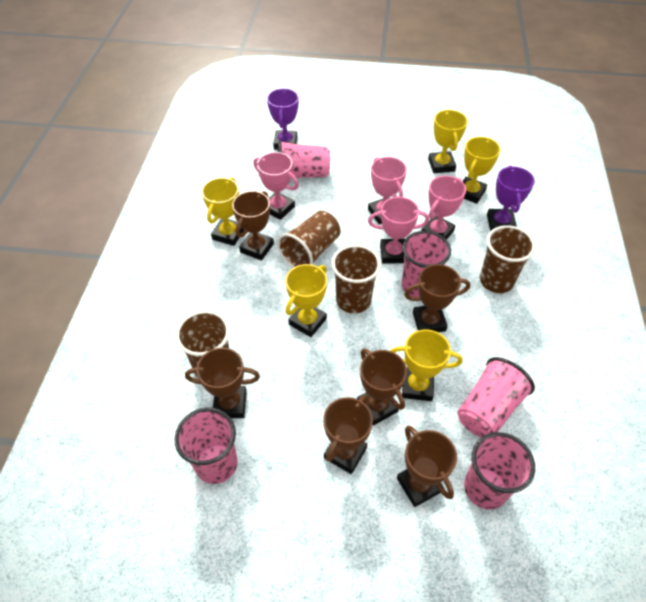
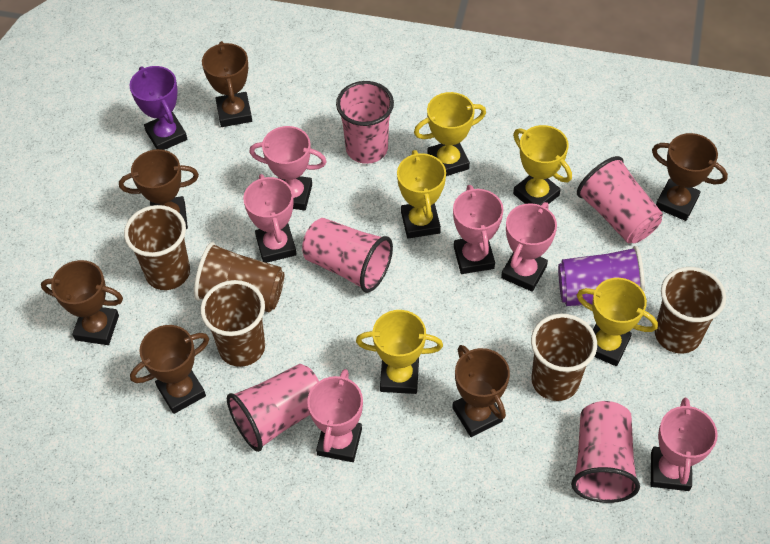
brown cup: [175,310,230,379] [277,211,340,268] [331,245,381,313] [480,225,536,293] = 4 -> [124,205,190,290] [194,242,284,312] [200,280,265,367] [531,314,597,401] [655,267,726,354] = 5
pink trophy: [253,152,299,220] [368,157,407,224] [368,197,429,264] [421,176,466,240] = 4 -> [243,174,297,263] [249,126,327,211] [307,369,363,462] [453,185,504,274] [501,202,557,292] [651,398,718,491] = 6
purple cup: none = 0 -> [558,246,645,306] = 1
purple trophy: [267,88,299,150] [487,165,535,231] = 2 -> [130,66,187,150] = 1

